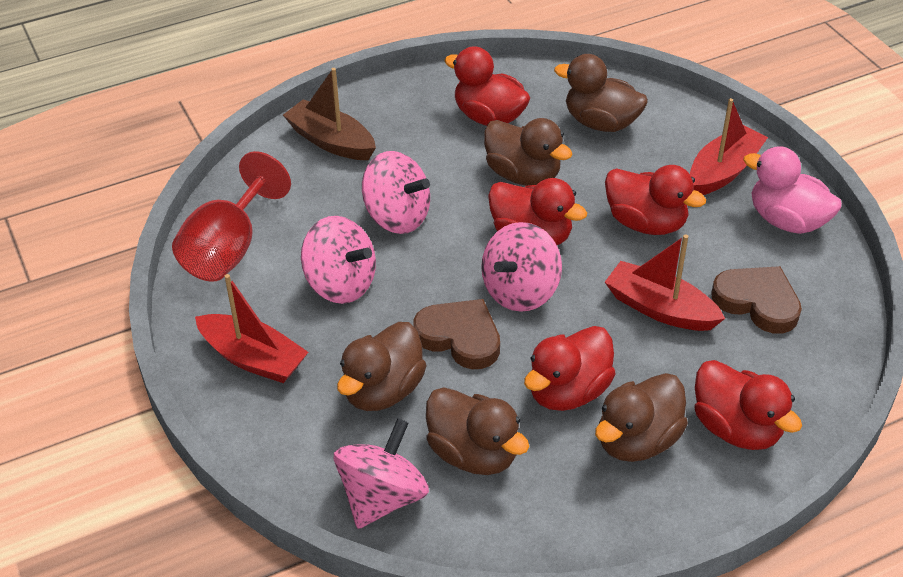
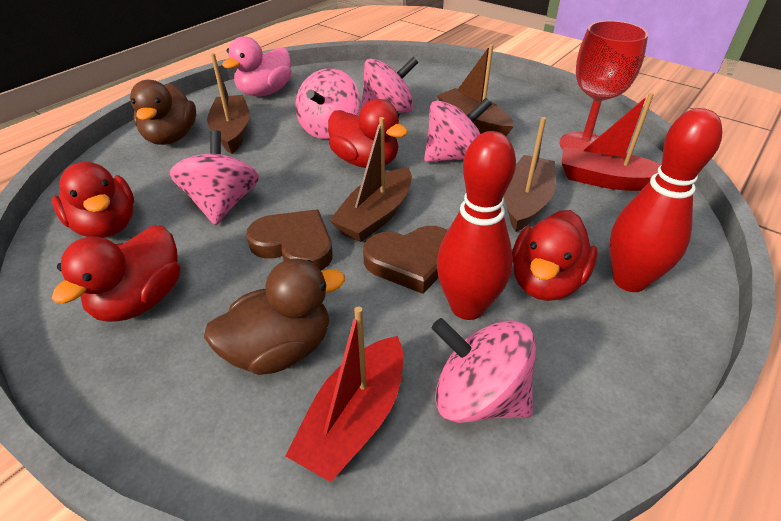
brown boat: [283,68,376,160] = 1 -> [207,53,250,154] [329,117,412,242] [437,44,514,136] [504,117,556,232] = 4
brown duck: [337,322,426,411] [426,387,529,475] [484,118,572,186] [554,54,648,132] [595,373,688,462] = 5 -> [130,80,196,145] [204,259,345,375] = 2
pink spinning top: [301,216,376,304] [334,418,429,529] [362,151,430,234] [481,222,562,312] = 4 -> [170,130,259,225] [295,68,360,139] [361,57,419,113] [424,98,492,162] [431,318,536,423] = 5
red boat: [195,274,308,383] [605,234,725,331] [690,98,768,195] = 3 -> [286,307,403,482] [562,93,661,191] = 2
red bowling pin: none = 0 -> [437,131,516,320] [610,108,723,292] = 2
red duck: [444,46,530,126] [488,178,587,245] [524,326,616,411] [605,165,706,235] [694,360,802,450] = 5 -> [52,162,134,238] [52,225,180,322] [328,99,408,168] [512,210,598,301] = 4

